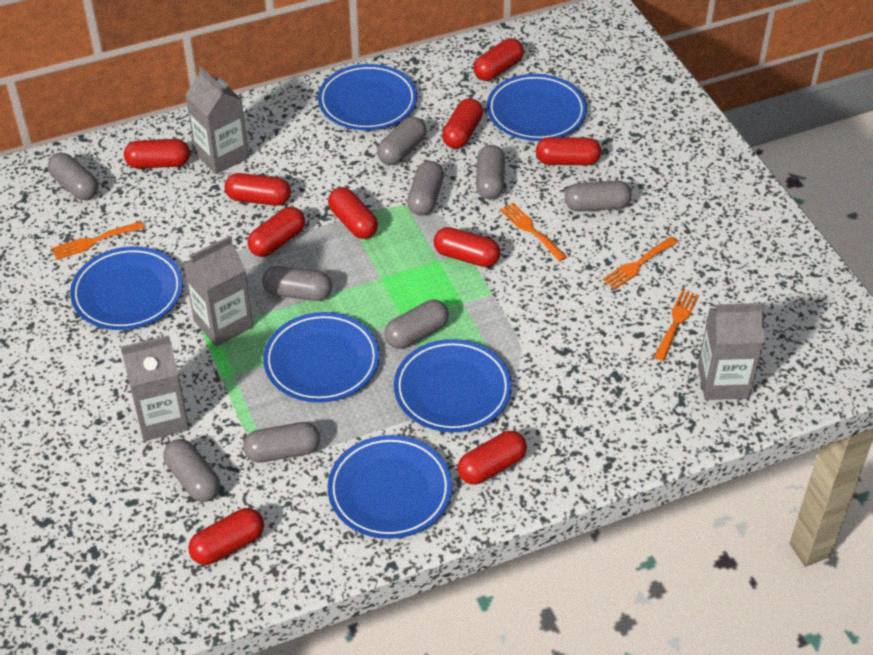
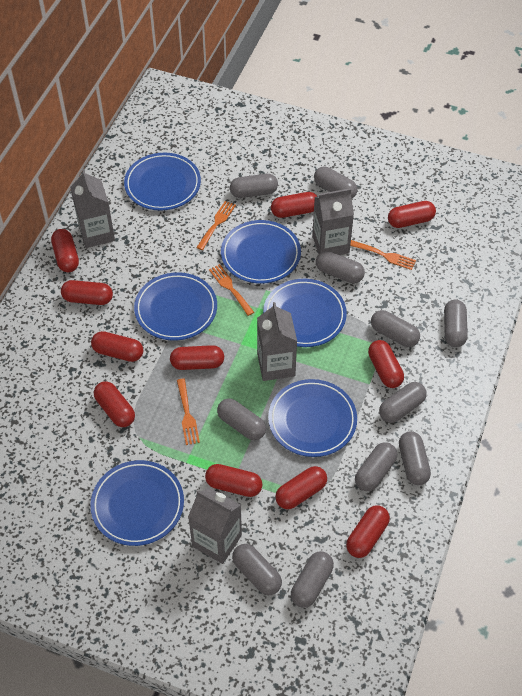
grey capsule: [48,153,99,200] [163,439,220,502] [243,422,320,463] [262,266,332,301] [377,117,426,165] [384,300,449,349] [407,161,444,215] [476,145,505,199] [565,181,632,212] = 9 -> [217,398,266,440] [230,174,278,198] [232,544,282,595] [291,551,334,608] [314,167,357,199] [316,251,365,283] [355,442,397,491] [371,310,420,347] [379,382,427,423] [399,431,431,485] [444,300,468,347] = 11
red capsule: [124,139,190,169] [188,508,264,565] [225,173,291,206] [248,207,305,257] [328,187,378,239] [434,227,500,267] [442,98,483,149] [458,431,527,485] [474,38,524,81] [536,137,601,165] = 10 -> [51,229,79,272] [61,280,113,305] [91,331,143,362] [94,381,135,427] [170,345,224,370] [205,464,262,497] [271,192,317,218] [275,466,327,509] [346,505,390,558] [368,340,404,388] [388,201,436,228] = 11

